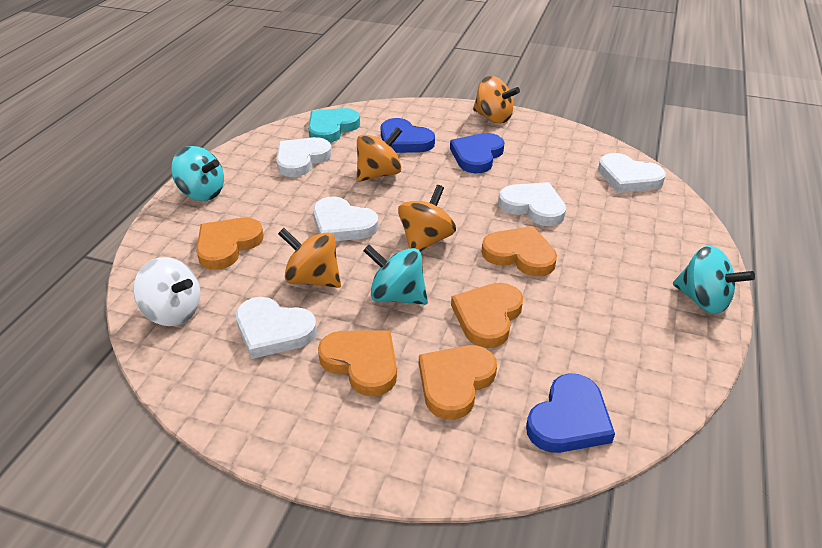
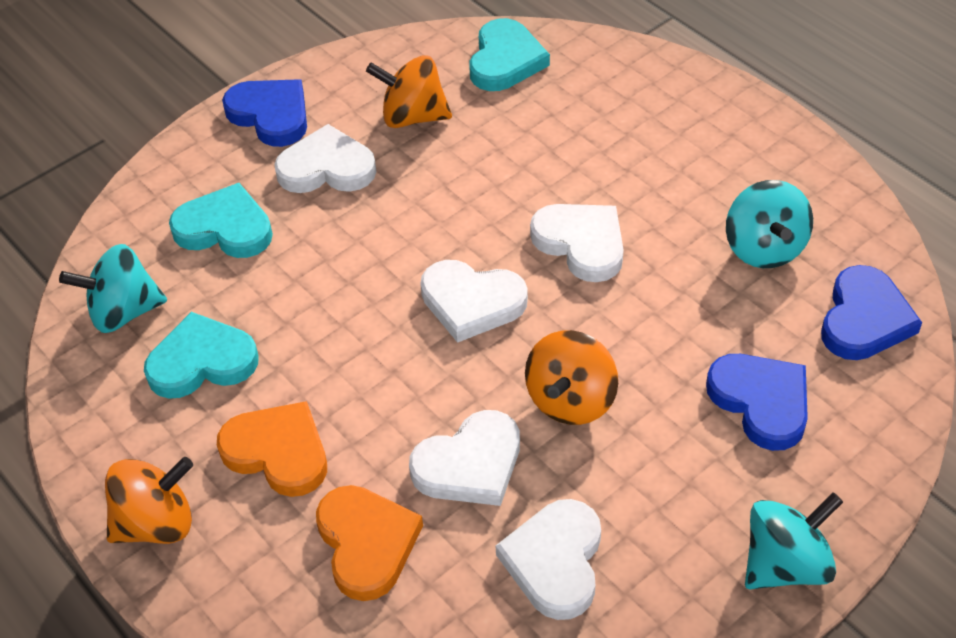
orange heart: [196,218,264,270] [318,330,397,397] [419,345,497,420] [451,283,523,348] [482,226,557,277] = 5 -> [217,401,327,497] [316,485,423,601] = 2
orange spinning top: [278,228,341,288] [357,127,402,182] [398,185,456,252] [473,76,520,124] = 4 -> [105,457,193,544] [366,55,452,128] [525,330,618,425] = 3
turquoise heart: [308,108,360,143] = 1 -> [144,312,258,399] [169,183,273,258] [469,18,550,91] = 3
white spinning top: [133,257,200,326] = 1 -> none = 0

